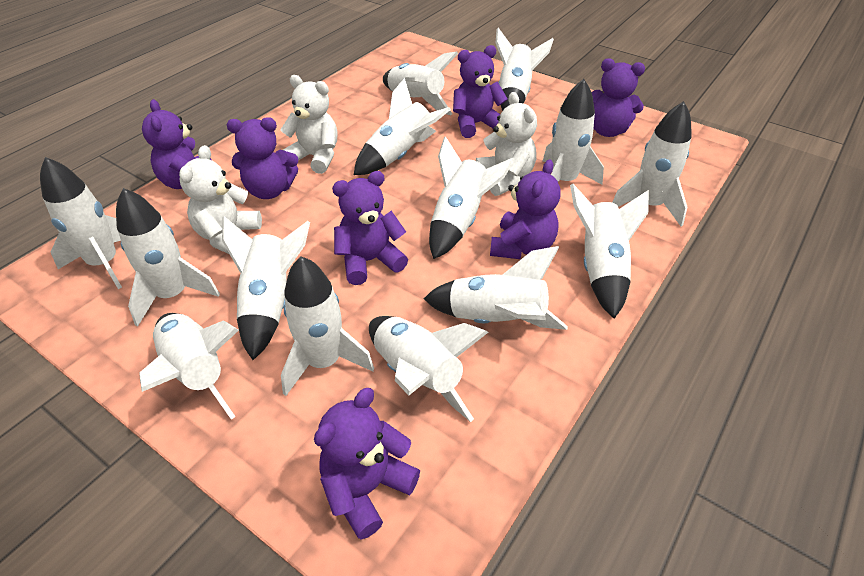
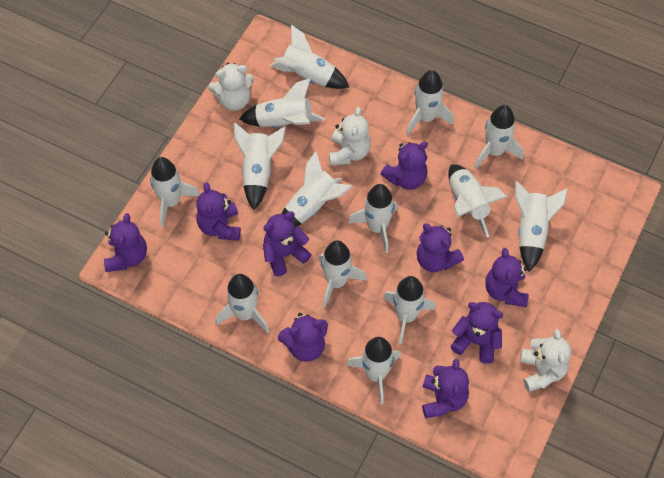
purple teddy bear: [142,99,211,189] [227,117,298,199] [314,388,420,540] [332,171,408,285] [453,45,508,138] [490,159,561,259] [592,58,645,137] = 7 -> [104,213,147,272] [196,183,241,241] [263,211,312,276] [278,313,328,362] [381,142,428,190] [417,223,464,272] [422,359,469,418] [450,302,503,364] [486,248,529,307] = 9

